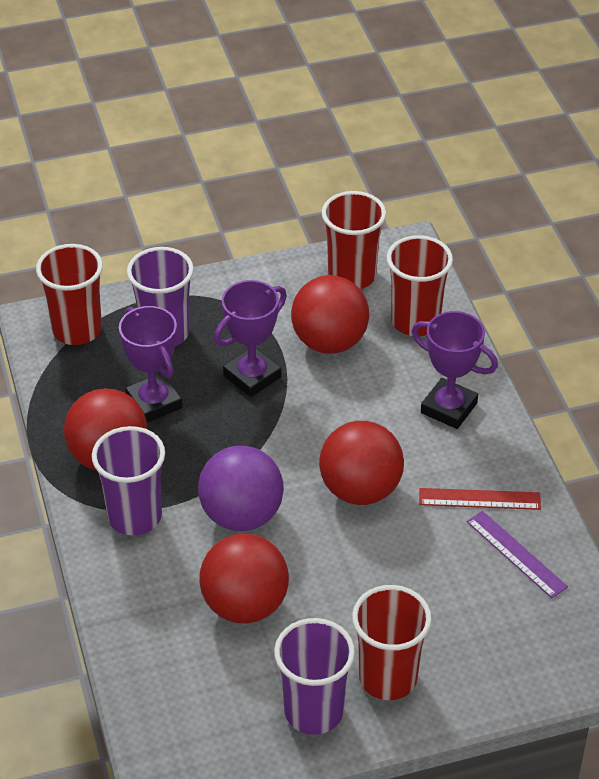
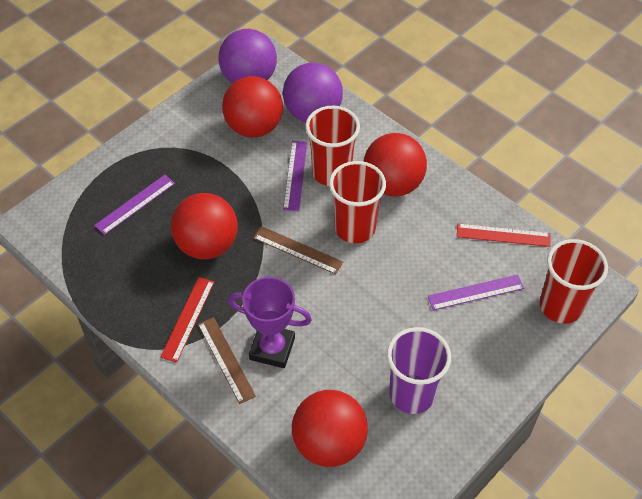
brown ruler: none = 0 -> [198,317,256,404] [253,226,343,275] = 2
purple ball: [198,446,284,531] = 1 -> [218,29,277,84] [283,63,343,122] = 2
purple cup: [92,426,165,535] [127,247,194,346] [274,618,355,735] = 3 -> [387,327,451,414] = 1
purple ruler: [467,511,568,598] = 1 -> [94,175,175,235] [283,141,308,211] [428,275,524,310] = 3
purple trophy: [119,306,182,423] [214,280,287,397] [411,311,498,429] = 3 -> [228,277,312,368] = 1
red cup: [36,244,103,345] [322,191,386,289] [352,585,432,700] [387,235,453,336] = 4 -> [305,106,360,186] [329,161,386,243] [540,239,608,324] = 3
red ruler: [419,488,541,510] = 1 -> [160,277,214,363] [457,223,551,247] = 2

